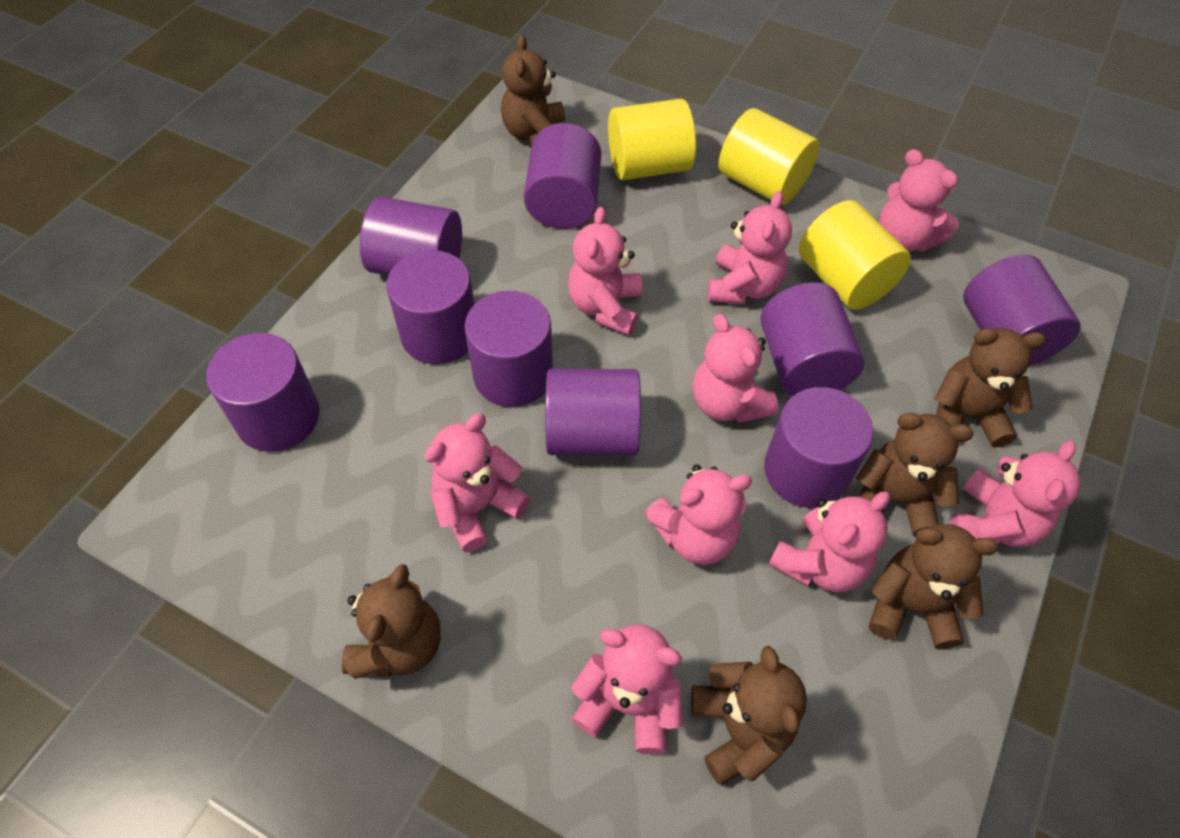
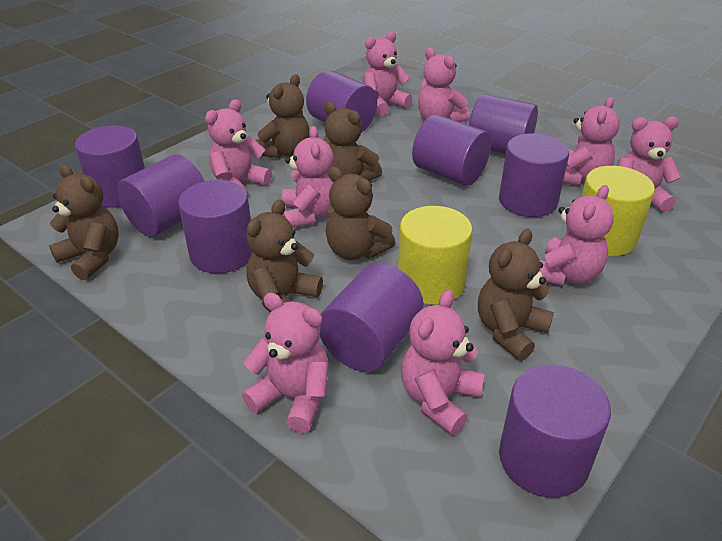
yellow cylinder: [608,99,696,180] [719,108,819,205] [799,200,911,310] = 3 -> [398,206,473,305] [581,166,655,256] = 2

